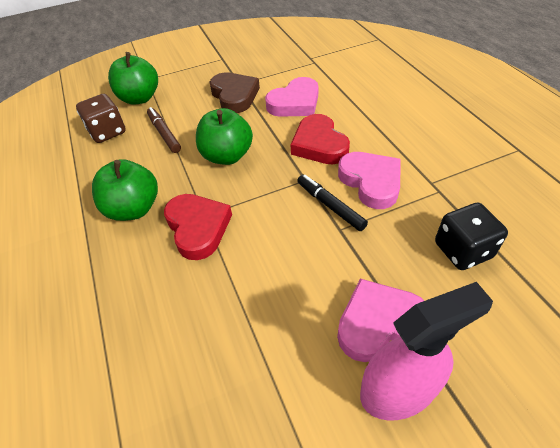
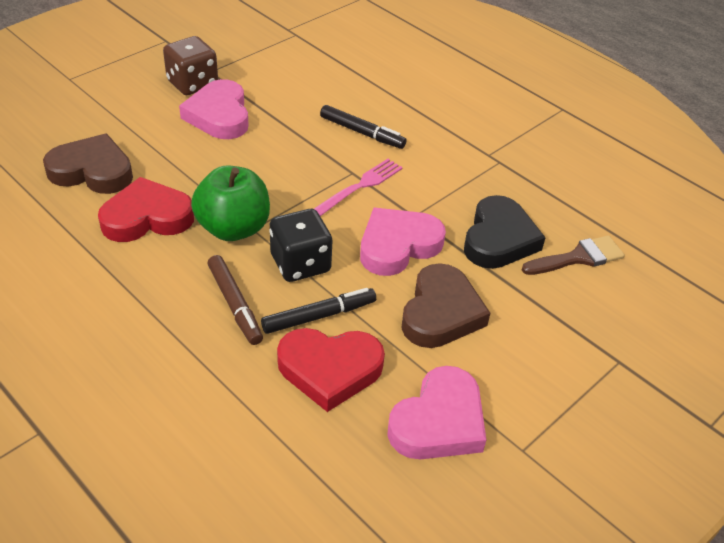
black heart: none = 0 -> [464,195,546,269] = 1
black marker: [297,175,368,231] = 1 -> [261,288,376,334] [320,105,407,149] = 2
brown brush: none = 0 -> [522,235,625,275] = 1
brown heart: [210,72,260,113] = 1 -> [43,134,133,194] [401,263,490,348] = 2
green apple: [92,159,158,221] [108,52,158,105] [196,108,253,165] = 3 -> [191,165,270,241] = 1
pink fork: none = 0 -> [314,159,403,216] = 1
pink spray bottle: [360,282,493,420] = 1 -> none = 0

